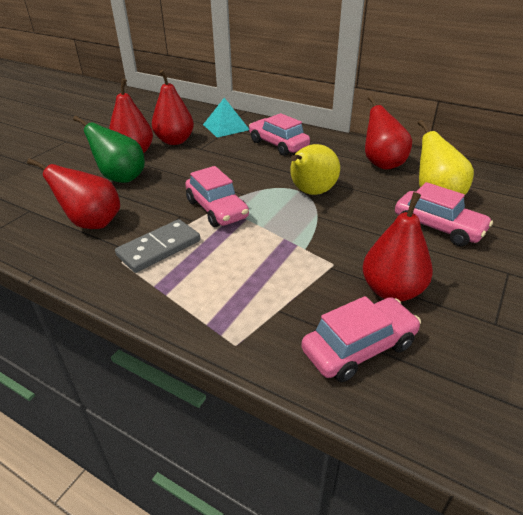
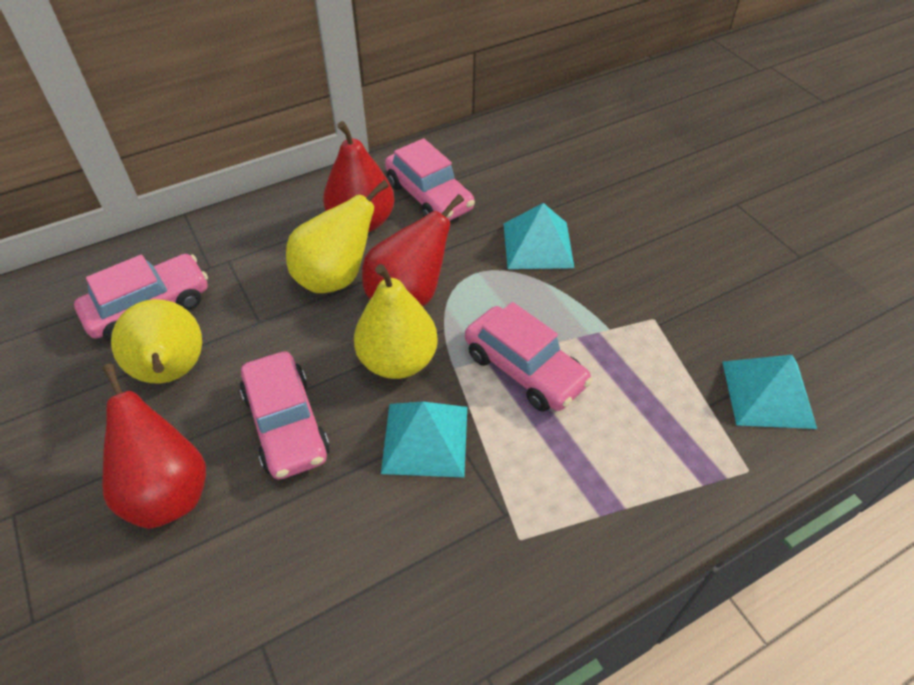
green pear: [73,116,145,183] = 1 -> none = 0
grey domino: [115,219,200,273] = 1 -> none = 0
red pear: [27,158,120,229] [109,78,153,153] [152,70,194,145] [363,192,433,302] [365,95,412,170] = 5 -> [102,364,206,529] [323,121,394,232] [362,194,464,307] = 3
turquoise pyramid: [203,98,249,138] = 1 -> [381,402,467,477] [504,203,574,269] [722,355,817,429] = 3
yellow pear: [290,144,340,195] [418,120,474,195] = 2 -> [111,299,202,383] [286,180,389,293] [354,264,438,379] = 3

